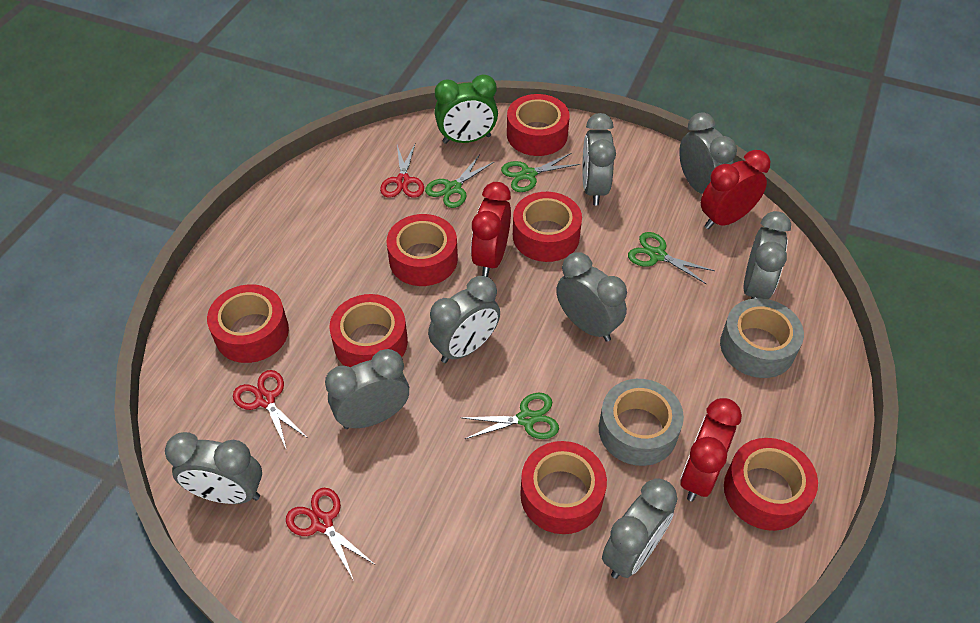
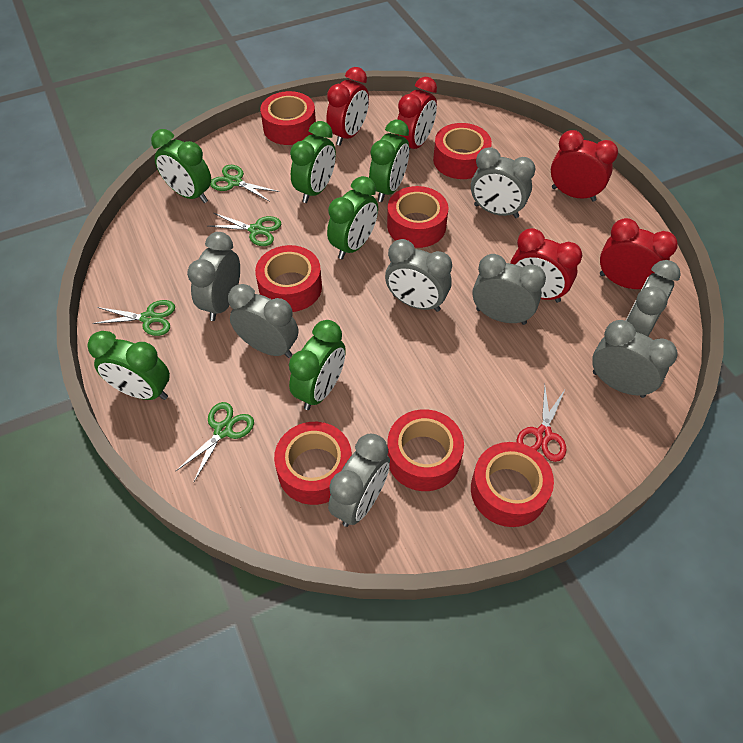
green clock: [434,74,498,144] = 1 -> [87,331,170,400] [151,129,211,203] [289,320,346,410] [290,121,336,203] [327,176,378,259] [369,120,409,202] = 6
grey tape: [599,379,684,466] [720,298,804,378] = 2 -> none = 0
red clock: [471,182,511,277] [680,398,742,501] [701,150,770,229] = 3 -> [326,67,369,146] [396,77,437,150] [510,228,582,303] [551,130,618,202] [600,218,678,289] = 5
red scissors: [233,370,308,450] [286,488,374,581] [380,144,424,198] = 3 -> [516,385,566,462] = 1

